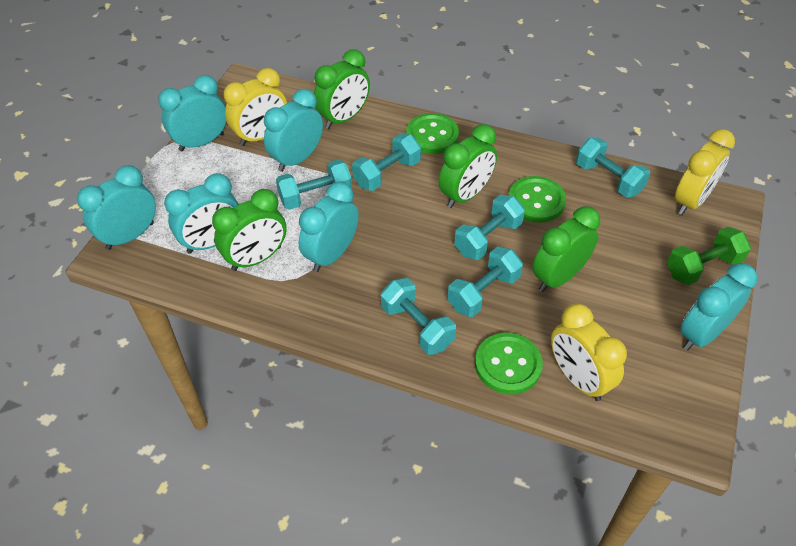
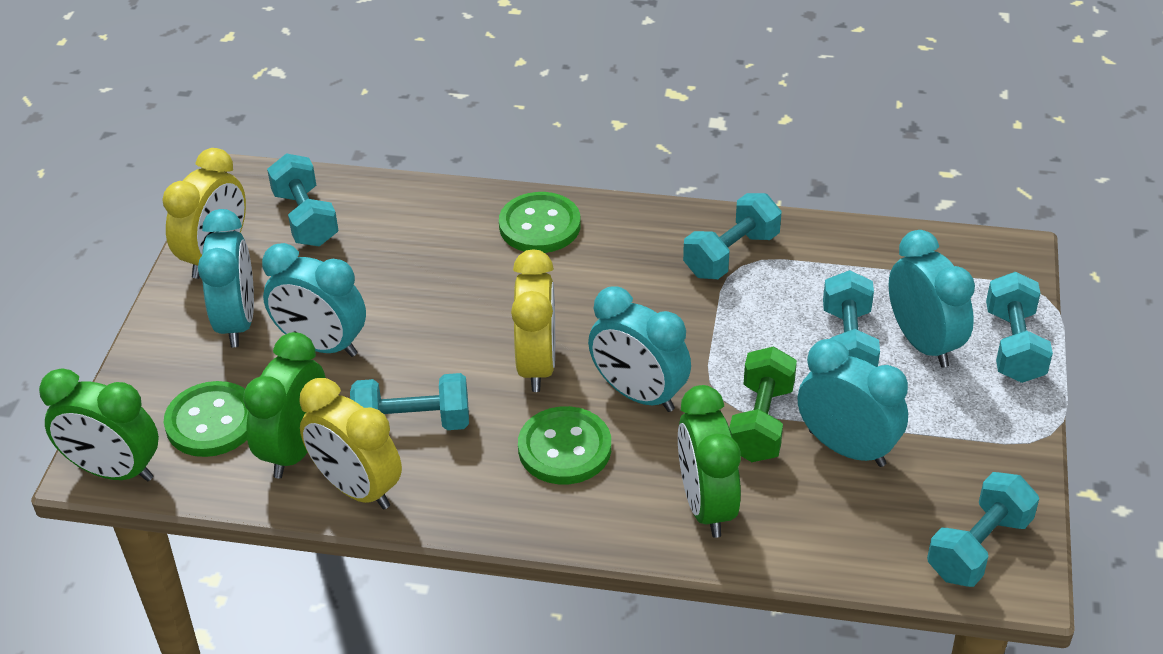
green clock: [212,189,287,271] [314,49,370,129] [439,124,497,208] [532,206,600,292] = 4 -> [39,368,159,481] [243,332,326,478] [678,385,741,538] = 3
turquoise clock: [77,165,156,250] [158,75,226,152] [164,173,239,254] [264,89,323,172] [299,181,359,272] [680,263,757,351] = 6 -> [198,209,254,347] [262,243,366,357] [588,287,691,412] [798,339,908,467] [889,230,975,368] = 5

